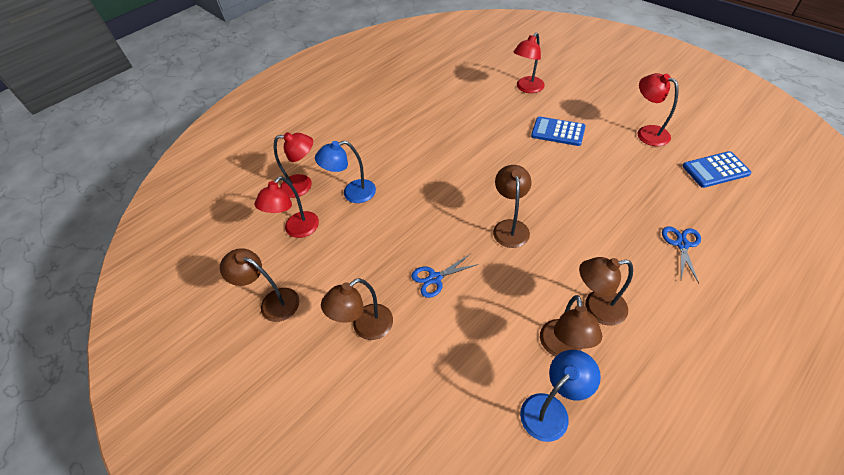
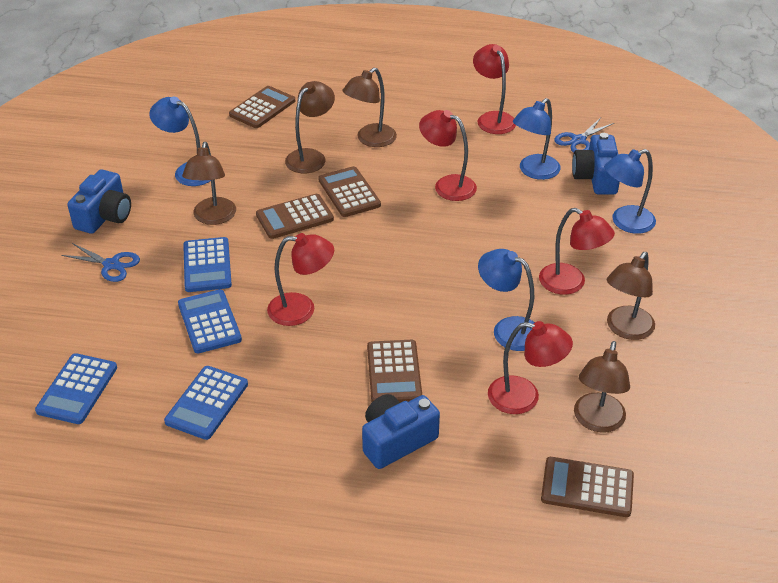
blue calculator: [531,117,586,146] [683,151,752,188] = 2 -> [35,353,117,424] [164,366,248,440] [178,289,242,353] [183,237,232,292] = 4
blue camera: none = 0 -> [67,169,131,234] [362,394,440,469] [572,133,620,195] = 3
blue lamp: [315,141,376,203] [520,350,601,442] = 2 -> [149,97,211,186] [478,249,535,351] [513,98,560,180] [604,149,656,234] = 4
brown calculator: none = 0 -> [229,86,295,128] [256,194,334,239] [318,166,381,217] [367,340,422,403] [541,457,634,517] = 5
red lamp: [255,176,319,238] [274,132,313,198] [514,33,545,93] [637,73,679,146] = 4 -> [267,233,334,326] [419,110,477,201] [473,44,516,134] [488,321,573,414] [539,208,615,295] = 5

